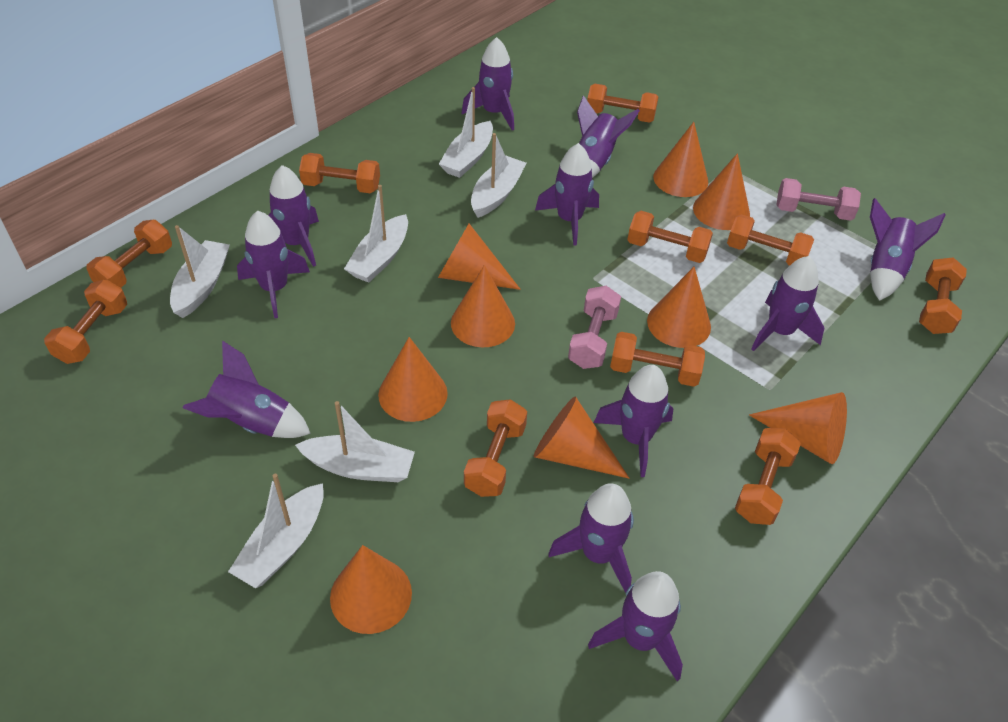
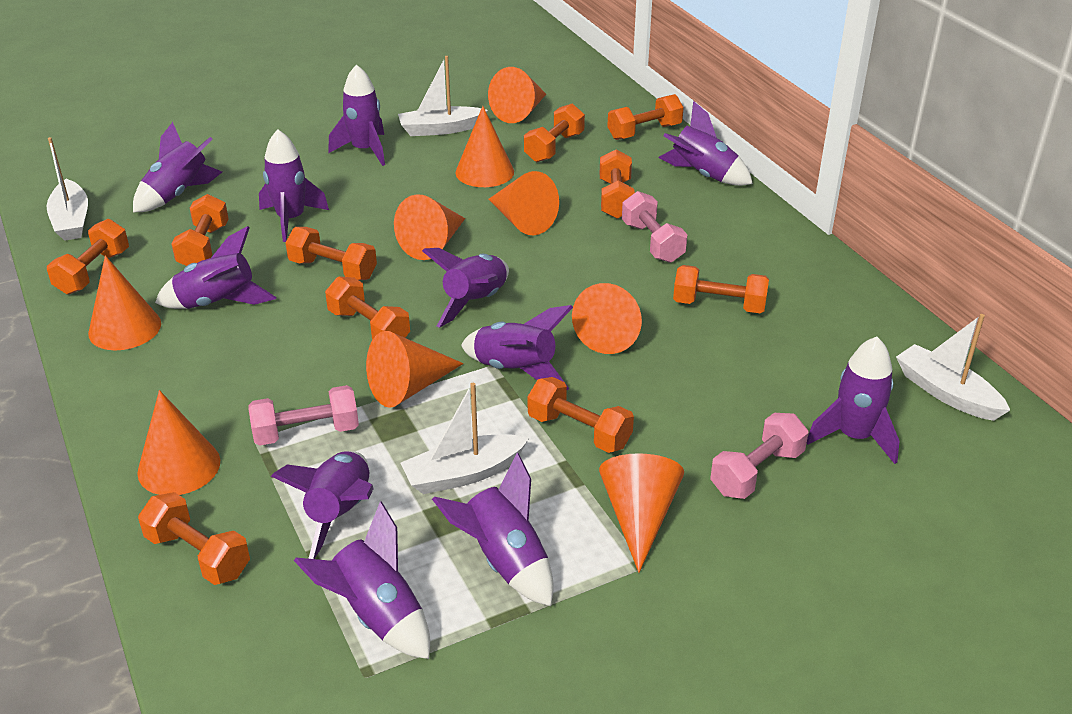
pink dumbbell: [568,286,621,369] [776,178,861,221] = 2 -> [248,385,359,446] [622,191,688,263] [710,413,808,499] = 3
white boat: [170,225,230,318] [228,474,324,588] [295,401,415,482] [344,185,408,283] [439,87,493,178] [471,133,526,218] = 6 -> [46,137,88,241] [398,56,488,136] [401,383,529,494] [896,314,1010,421] = 4

